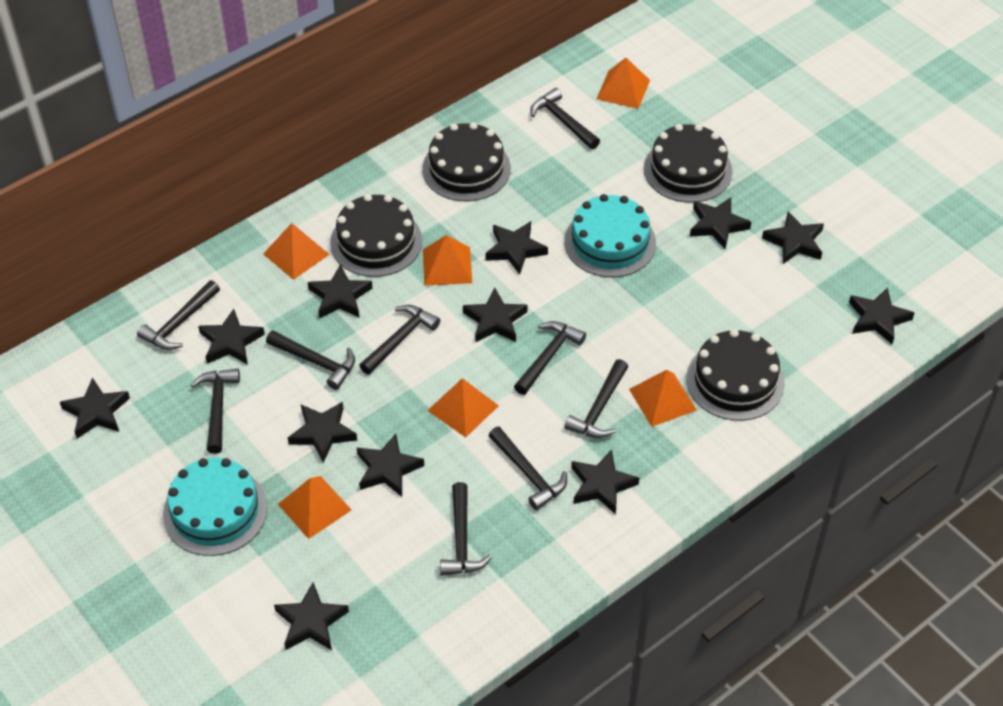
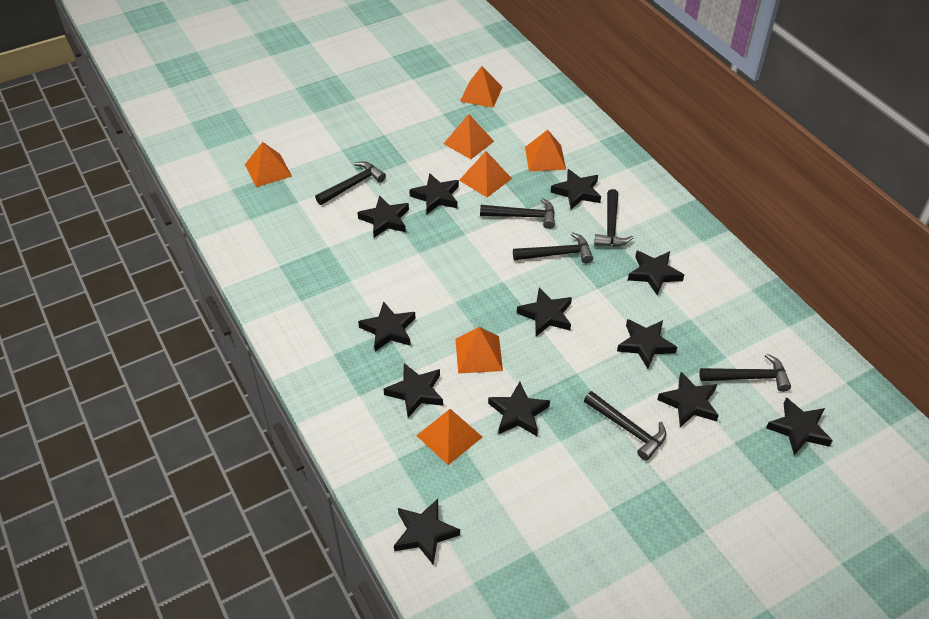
black cake: [330,194,422,277] [422,122,511,201] [644,124,733,203] [686,329,785,421] = 4 -> none = 0
black hammer: [137,280,220,350] [191,369,240,454] [266,330,355,390] [359,305,440,375] [440,482,492,576] [488,426,567,510] [514,321,586,395] [531,88,600,149] [564,359,628,438] = 9 -> [315,161,386,205] [480,198,555,229] [513,232,593,263] [584,391,666,461] [594,189,633,247] [699,354,791,392] = 6
orange pyramid: [263,223,330,280] [278,476,351,539] [423,235,472,286] [427,378,499,437] [597,58,650,109] [629,370,697,427] = 6 -> [245,142,292,187] [416,409,482,465] [443,114,494,159] [455,327,503,374] [459,151,512,197] [460,66,502,108] [525,130,566,171] = 7
turquoise cake: [163,458,268,556] [564,194,656,277] = 2 -> none = 0

